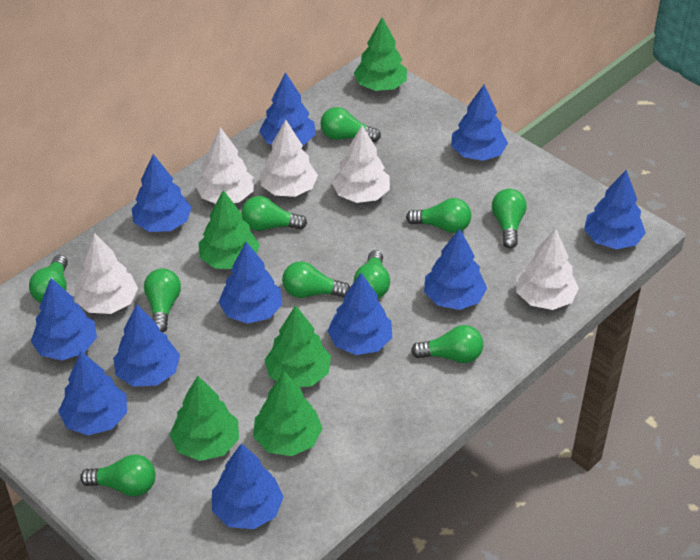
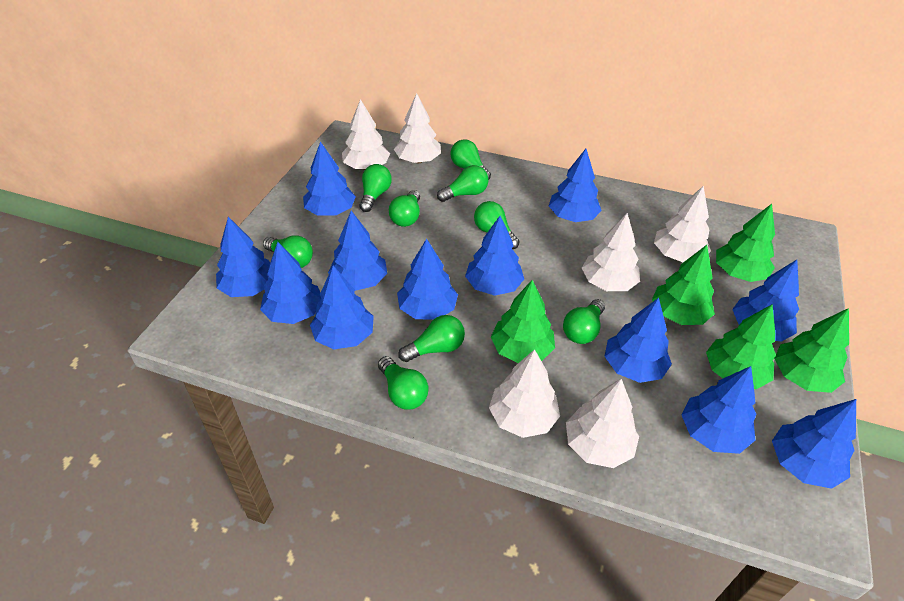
blue tree: [31,278,97,361] [58,351,127,435] [113,304,180,387] [131,154,192,232] [212,443,284,529] [218,242,282,324] [259,72,316,145] [327,273,392,355] [424,229,487,310] [451,84,508,161] [584,170,646,249] = 11 -> [216,217,270,297] [260,242,321,324] [303,141,356,215] [310,266,374,349] [328,211,387,291] [397,239,458,320] [465,216,524,296] [549,149,602,222] [604,298,672,383] [681,366,757,454] [732,260,799,342] [772,399,856,489] = 12
green light bulb: [29,255,68,303] [80,454,155,497] [144,268,181,333] [241,196,307,231] [282,261,350,298] [320,107,381,142] [354,250,390,298] [406,198,471,233] [411,325,483,363] [492,189,527,249] = 10 -> [263,235,313,268] [360,164,392,212] [378,356,428,410] [389,190,420,227] [398,315,465,362] [437,165,489,202] [451,139,491,180] [474,201,520,249] [563,299,605,344] = 9
white tree: [75,233,138,314] [196,127,254,204] [260,120,318,197] [332,126,390,203] [516,228,579,310] = 5 -> [342,99,390,170] [394,93,441,163] [489,349,560,438] [566,379,639,468] [582,213,640,291] [654,186,711,262] = 6

